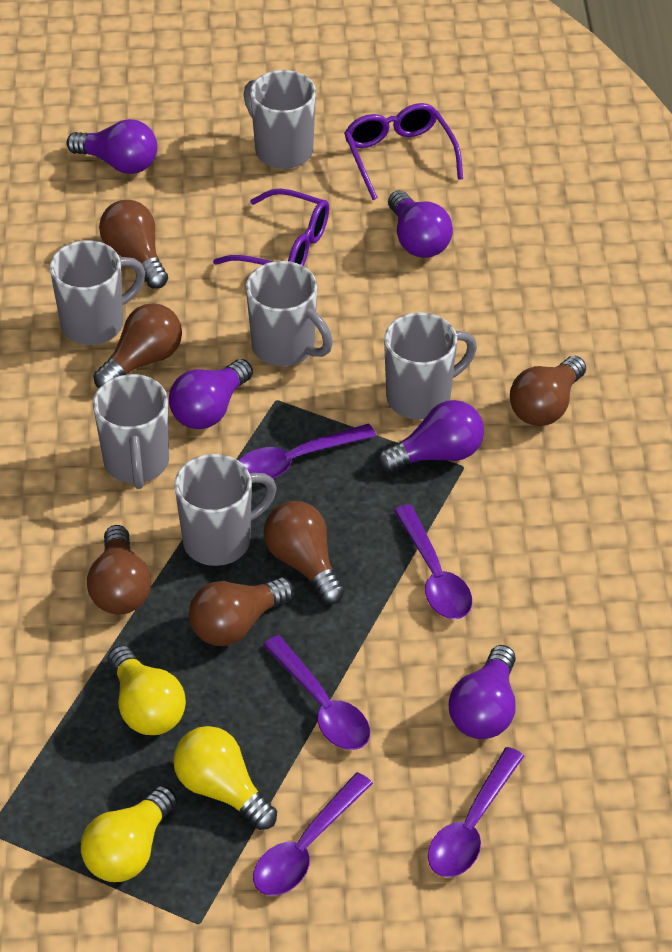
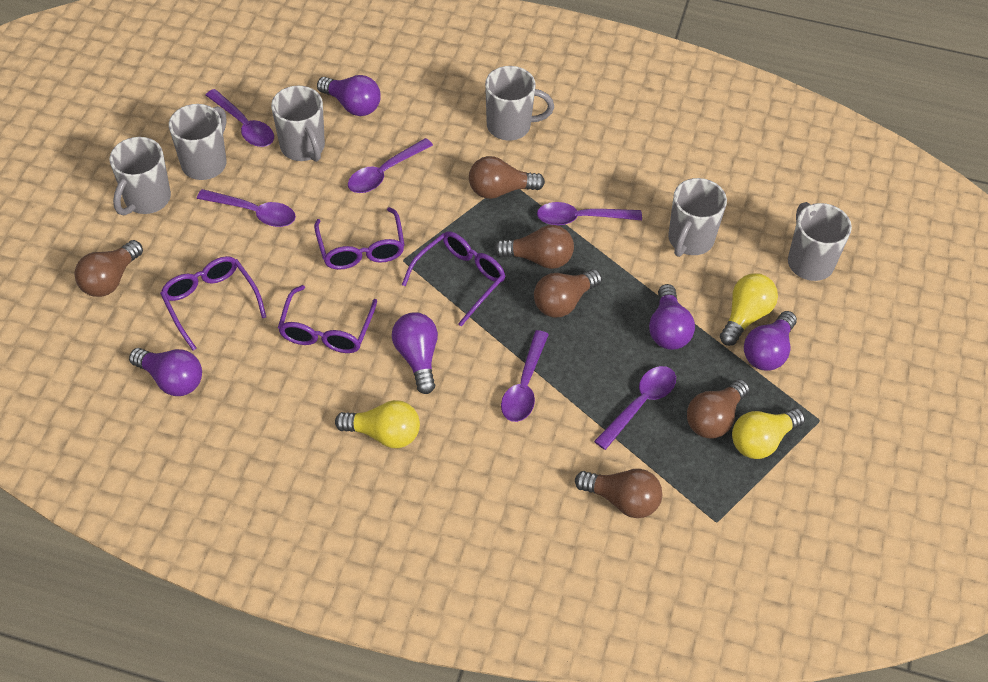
purple glasses: [213,188,329,266] [344,103,463,200] = 2 -> [160,256,266,351] [278,285,377,353] [314,207,405,270] [402,231,505,327] = 4
purple spoon: [239,424,376,479] [253,772,373,896] [263,635,370,750] [394,504,472,619] [428,747,524,877] = 5 -> [197,189,296,227] [206,89,274,147] [348,138,433,193] [501,330,549,422] [537,202,642,225] [594,366,676,450] = 6

